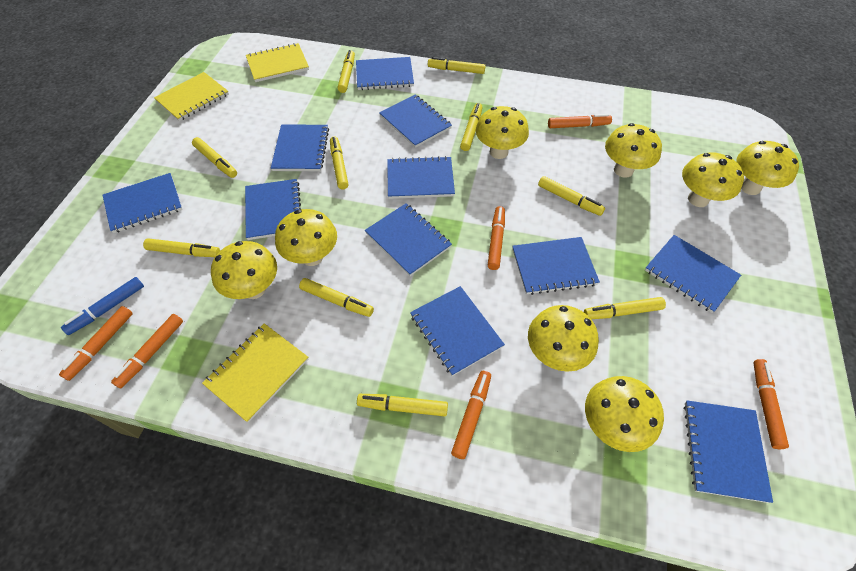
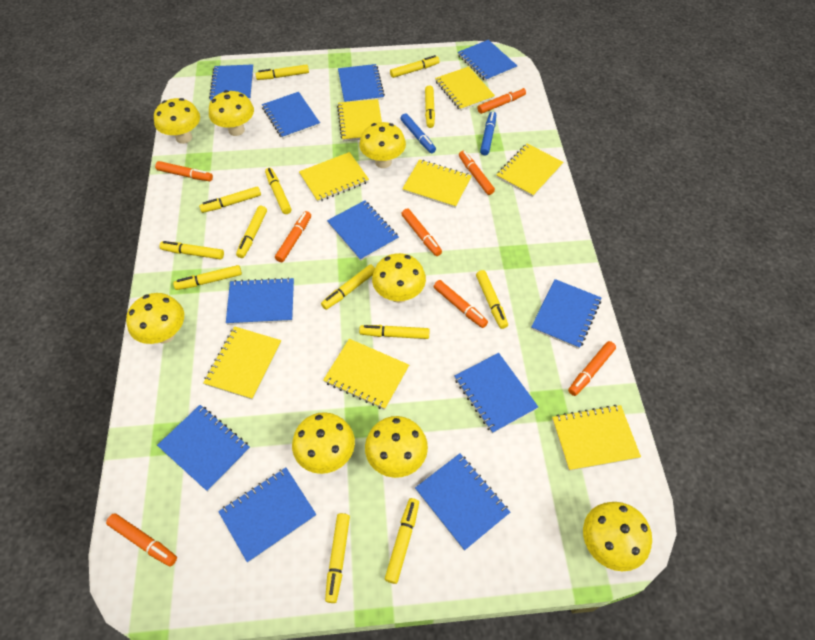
blue marker: [61,277,144,335] = 1 -> [401,113,436,153] [480,111,496,155] = 2
orange marker: [59,306,133,381] [111,314,183,388] [451,371,491,459] [488,206,505,270] [548,114,612,128] [753,359,789,449] = 6 -> [106,513,177,566] [155,161,213,181] [275,211,311,262] [401,208,442,256] [434,280,488,328] [459,151,495,195] [477,87,526,114] [568,341,616,396] = 8
yellow marker: [143,238,220,257] [192,137,237,178] [299,278,374,317] [330,137,348,189] [338,50,355,93] [357,394,448,416] [428,57,486,74] [460,103,482,151] [538,176,605,216] [584,297,666,319] = 10 -> [160,241,224,259] [173,265,242,290] [199,186,261,213] [236,206,267,258] [255,64,309,80] [265,168,291,214] [321,264,375,310] [325,513,350,603] [359,325,430,339] [385,498,419,584] [390,55,440,78] [425,85,435,128] [476,270,508,329] = 13
yellow notebook: [154,72,229,121] [202,323,309,423] [246,43,309,82] = 3 -> [203,326,281,400] [299,152,369,202] [323,339,409,410] [337,99,382,141] [402,160,472,208] [435,66,495,111] [497,144,563,197] [552,405,641,471] = 8

